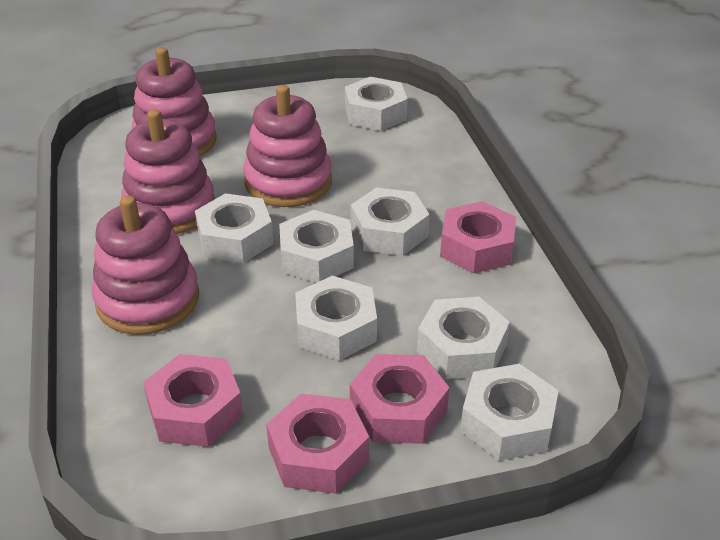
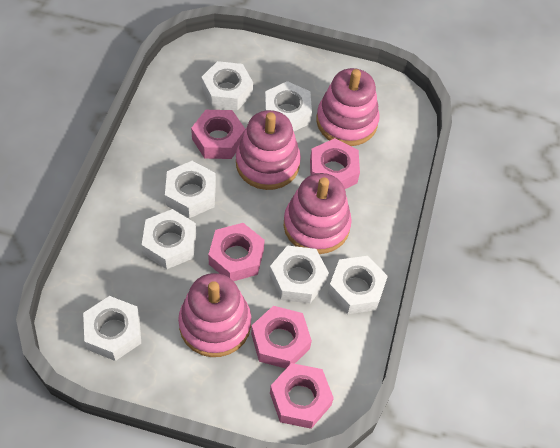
pink nut: [143,354,243,447] [266,394,369,494] [350,354,450,444] [440,201,516,274] = 4 -> [191,110,245,159] [208,223,265,281] [251,306,312,369] [270,363,334,429] [310,138,360,189] = 5

